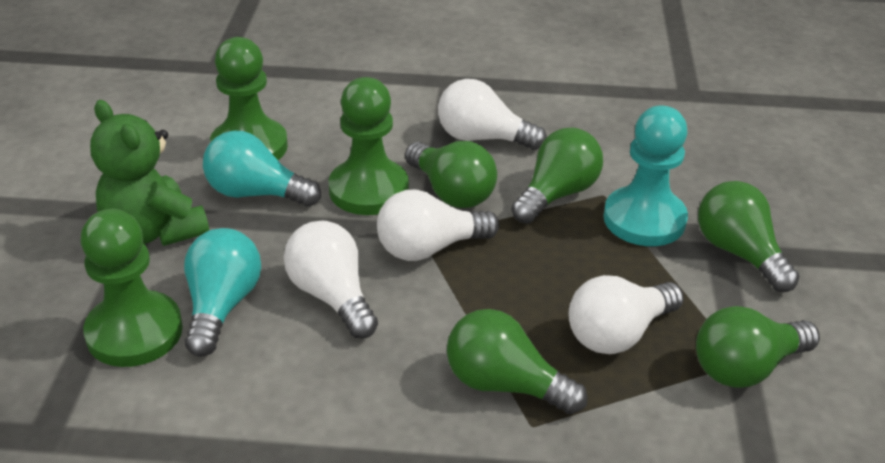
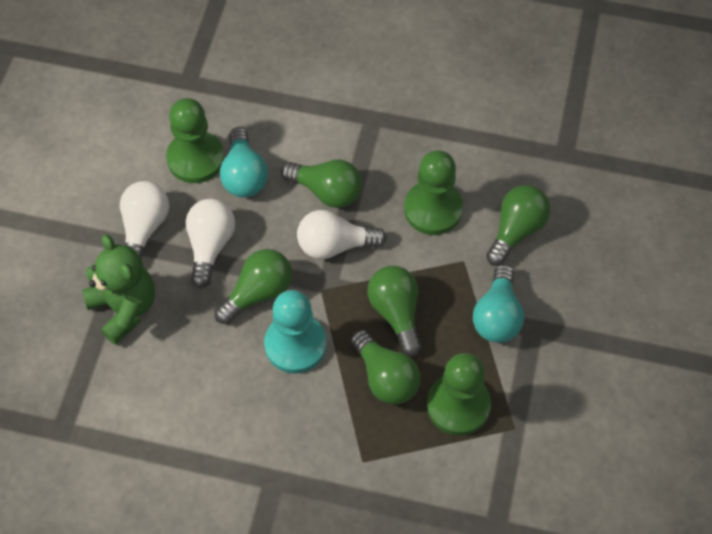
white light bulb: [284,221,378,338] [377,190,499,261] [438,79,547,150] [568,275,684,354] = 4 -> [120,181,169,259] [186,199,235,288] [297,210,387,259] = 3

